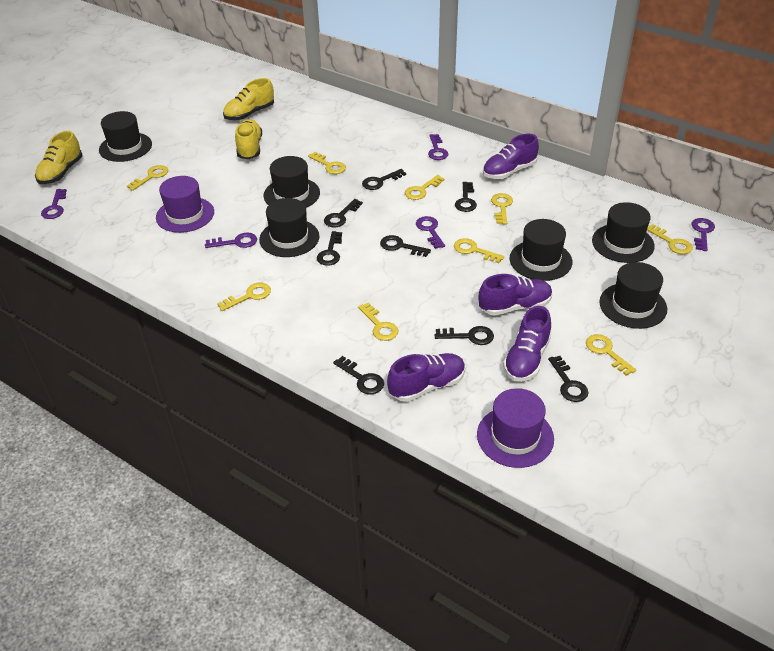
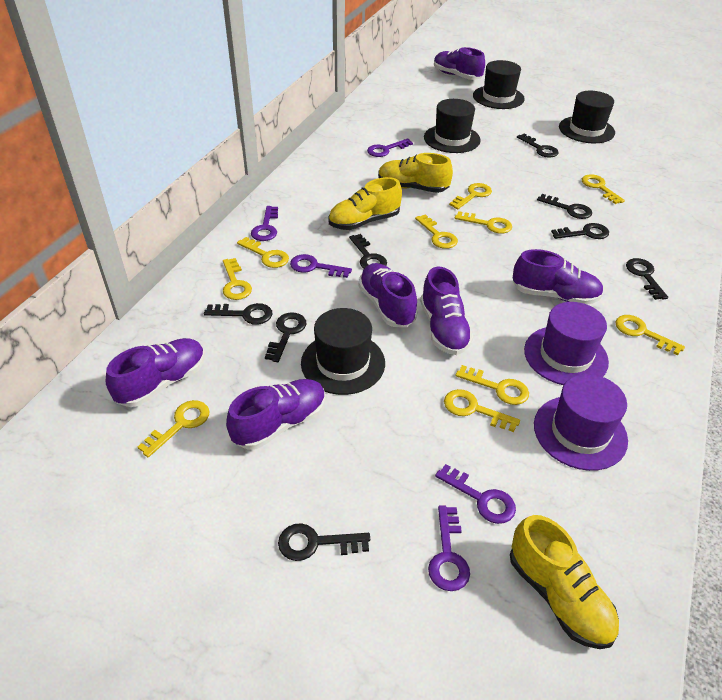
black hat: [99,111,152,162] [259,198,319,257] [263,156,320,208] [510,219,572,281] [592,202,655,263] [599,262,667,329] = 6 -> [301,308,385,395] [424,99,481,153] [473,60,525,109] [559,91,615,143] = 4
purple shoe: [387,353,465,402] [478,274,552,316] [483,134,539,179] [503,306,551,382] = 4 -> [106,338,205,407] [226,379,326,450] [358,263,417,327] [420,267,473,355] [434,47,485,80] [513,249,604,305] = 6
yellow key: [127,165,168,191] [217,283,271,311] [308,152,346,174] [358,302,398,341] [405,175,445,200] [454,238,504,263] [491,193,513,224] [586,334,636,376] [647,224,693,254] = 9 -> [138,400,209,457] [223,258,252,300] [237,237,289,268] [415,214,458,249] [444,389,520,432] [449,183,492,209] [455,211,512,234] [455,365,529,405] [582,174,625,204] [615,315,685,355] = 10

